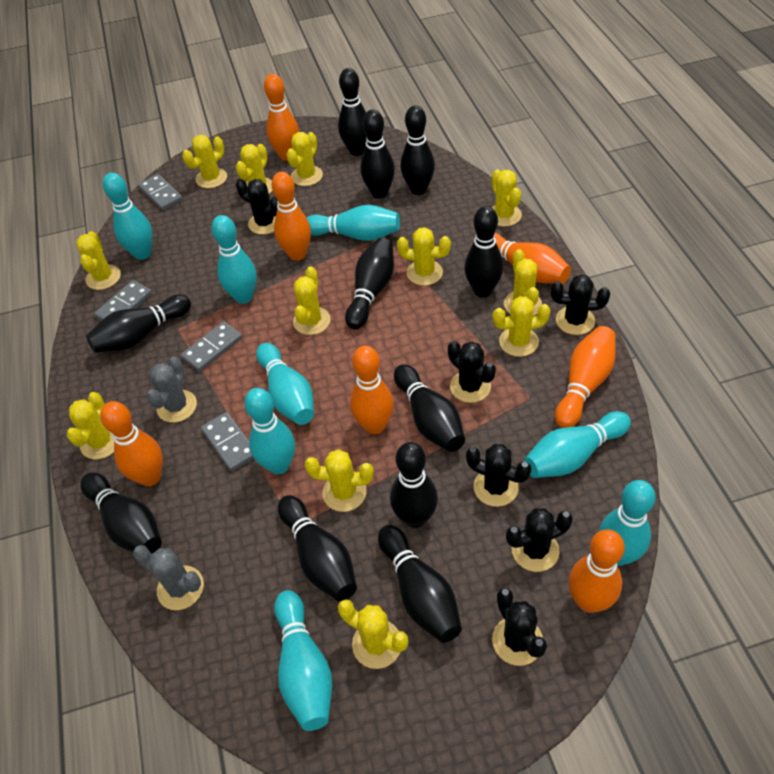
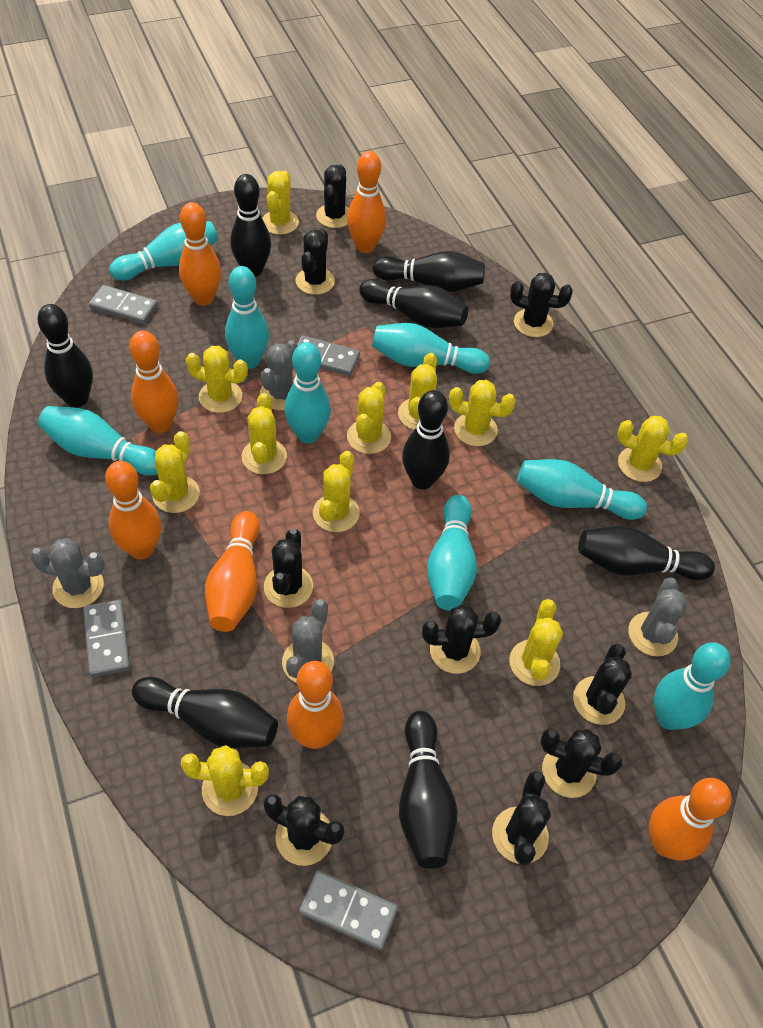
black bowling pin: [80,472,162,554] [86,295,191,353] [278,495,357,601] [338,68,367,156] [345,238,394,330] [360,109,395,198] [378,525,462,643] [390,442,438,528] [394,364,465,452] [400,105,435,195] [464,206,503,297] = 11 -> [37,304,93,407] [132,677,278,748] [230,174,271,277] [359,279,468,328] [373,251,485,292] [399,711,458,868] [402,390,450,489] [578,526,715,580] = 8
black cactus: [236,179,278,235] [448,341,496,403] [466,444,531,507] [492,588,547,666] [506,508,573,572] [551,274,610,335] = 6 -> [264,529,313,608] [264,794,344,866] [295,229,335,295] [316,165,349,228] [422,605,501,674] [492,771,551,865] [510,273,573,337] [540,728,623,798] [573,643,632,725] = 9
grey cactus: [133,545,204,610] [146,357,197,423] = 2 -> [30,538,105,608] [260,340,298,410] [282,599,334,683] [628,578,688,656] = 4
yellow cactus: [67,392,114,459] [76,231,121,290] [182,135,227,188] [236,144,273,194] [286,132,323,186] [293,266,331,335] [305,449,374,512] [338,600,408,669] [397,227,451,286] [491,169,522,227] [493,296,550,357] [504,249,542,316] = 12 -> [150,431,200,513] [181,745,269,816] [186,346,248,413] [242,393,287,474] [262,171,299,235] [313,451,360,532] [347,382,391,454] [398,353,437,430] [449,380,516,446] [509,599,563,686] [617,416,688,482] = 11

